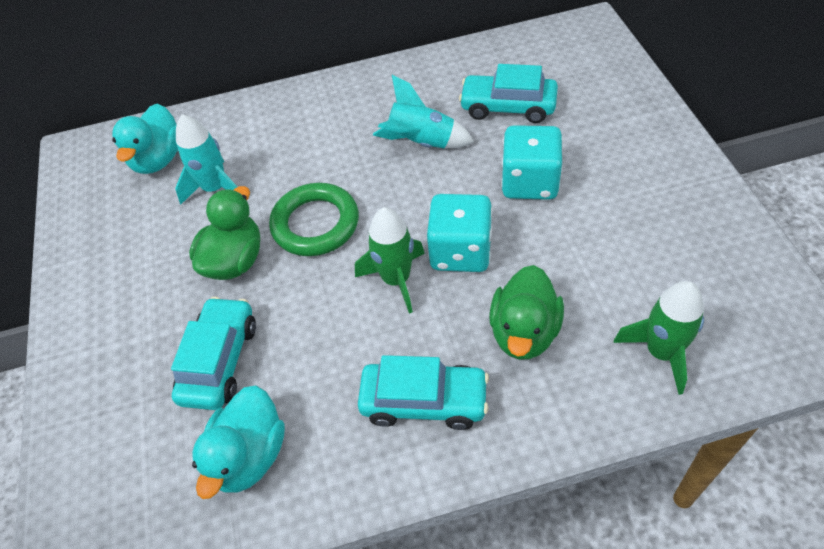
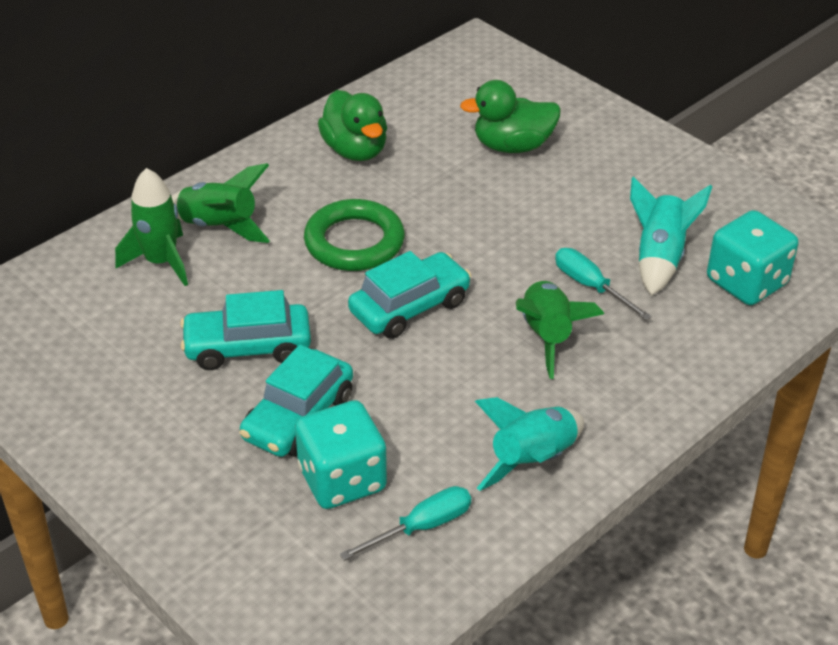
green rocket: [355,207,425,314] [613,281,704,395] = 2 -> [115,168,188,286] [171,163,270,243] [516,281,604,379] = 3
turquoise duck: [112,104,178,174] [192,385,285,499] = 2 -> none = 0
turquoise screwdriver: none = 0 -> [339,486,471,561] [555,248,652,320] = 2

